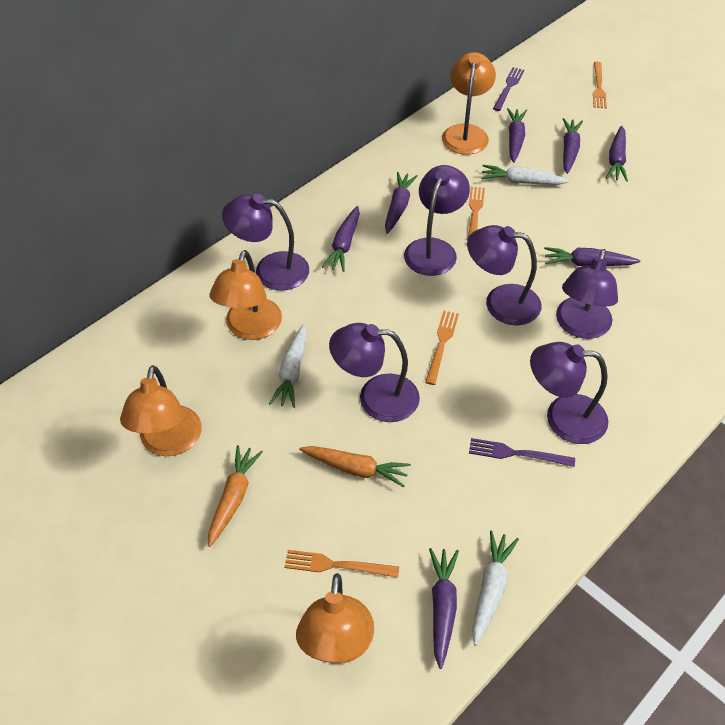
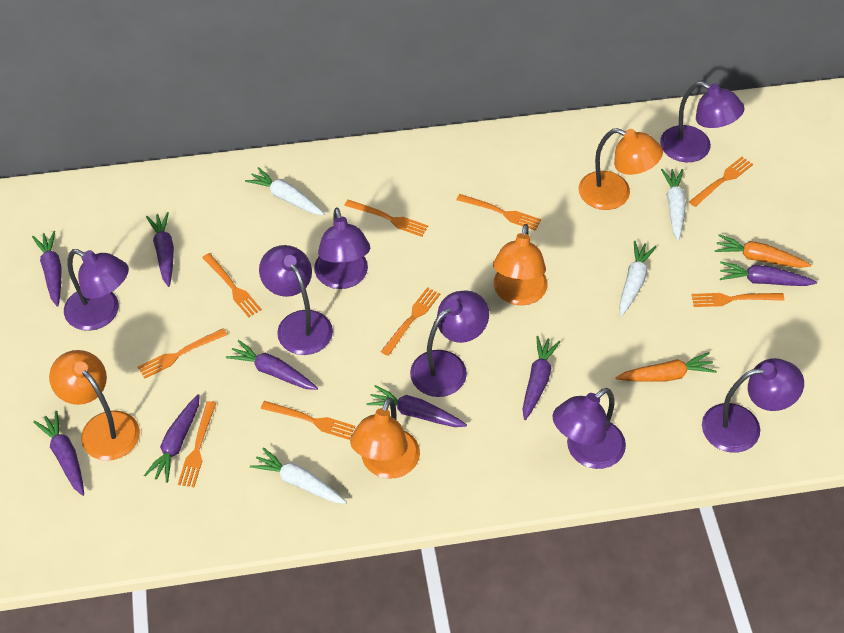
orange fork: [284,550,399,578] [425,311,459,385] [468,187,485,238] [593,62,607,109] = 4 -> [138,328,227,379] [178,401,216,487] [202,253,262,317] [261,401,355,440] [344,200,428,237] [381,287,440,356] [456,194,541,231] [689,157,753,207] [692,293,784,307] = 9
purple carrot: [322,206,360,272] [385,172,418,234] [429,548,459,669] [507,108,527,163] [544,247,640,266] [563,118,583,174] [606,126,628,182] = 7 -> [32,231,62,307] [33,411,84,496] [144,394,200,483] [146,212,174,287] [226,340,318,390] [367,385,467,427] [522,336,560,420] [720,261,817,286] = 8
purple fork: [469,438,575,467] [493,67,524,111] = 2 -> none = 0
purple lamp: [222,194,309,290] [329,323,420,422] [404,165,470,276] [467,225,541,325] [530,342,609,444] [556,249,618,339] = 6 -> [64,249,129,331] [259,245,333,355] [314,207,370,289] [410,290,489,397] [552,388,626,469] [660,81,745,162] [702,358,804,453] = 7
white carrot: [269,324,307,408] [472,530,519,646] [481,165,570,185] = 3 -> [245,167,324,215] [250,447,347,504] [619,241,656,316] [661,169,686,240] = 4

